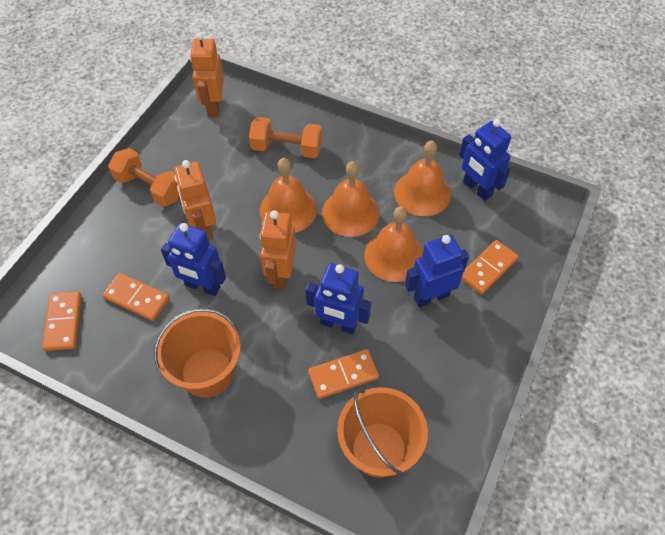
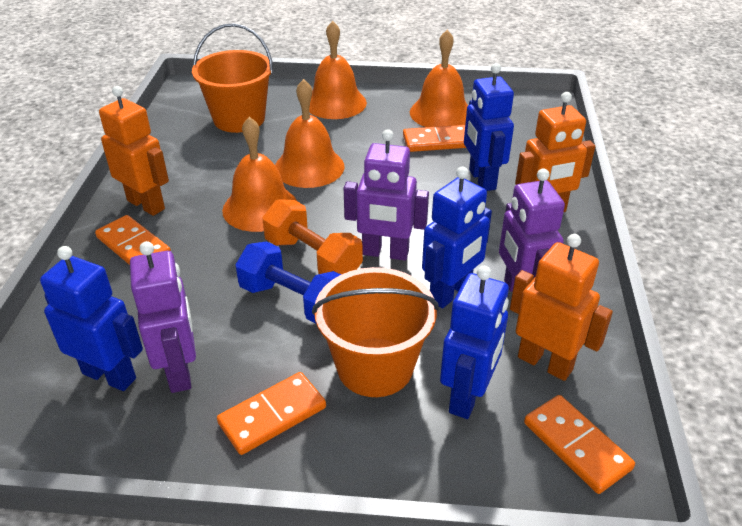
blue dumbbell: none = 0 -> [235,241,341,324] = 1
orange dumbbell: [108,148,179,207] [249,117,322,158] = 2 -> [262,199,363,274] = 1
purple robot: none = 0 -> [130,241,196,393] [344,129,429,261] [499,168,565,292] = 3

